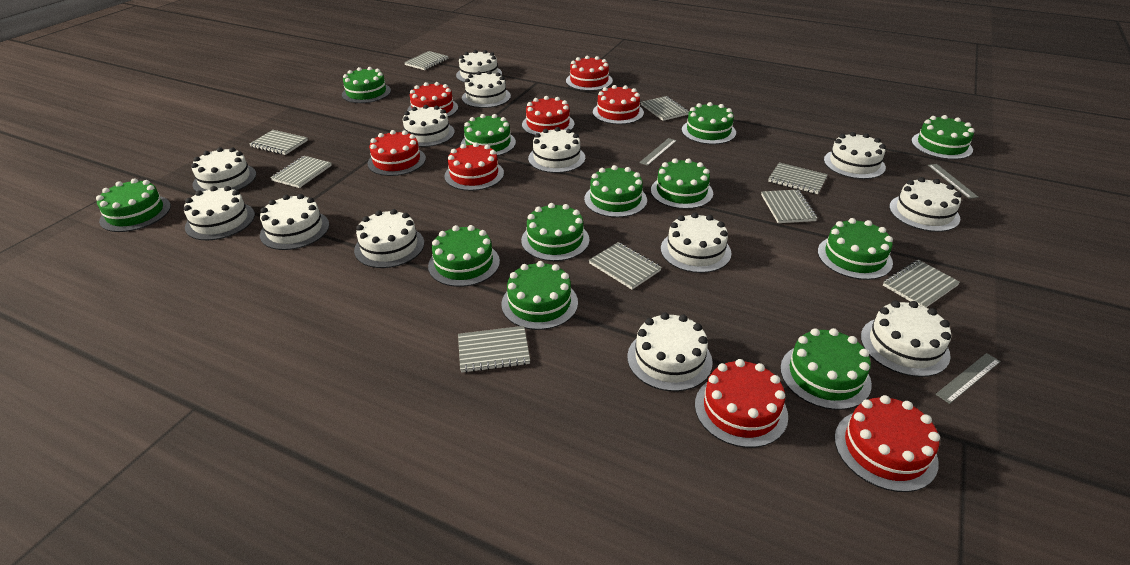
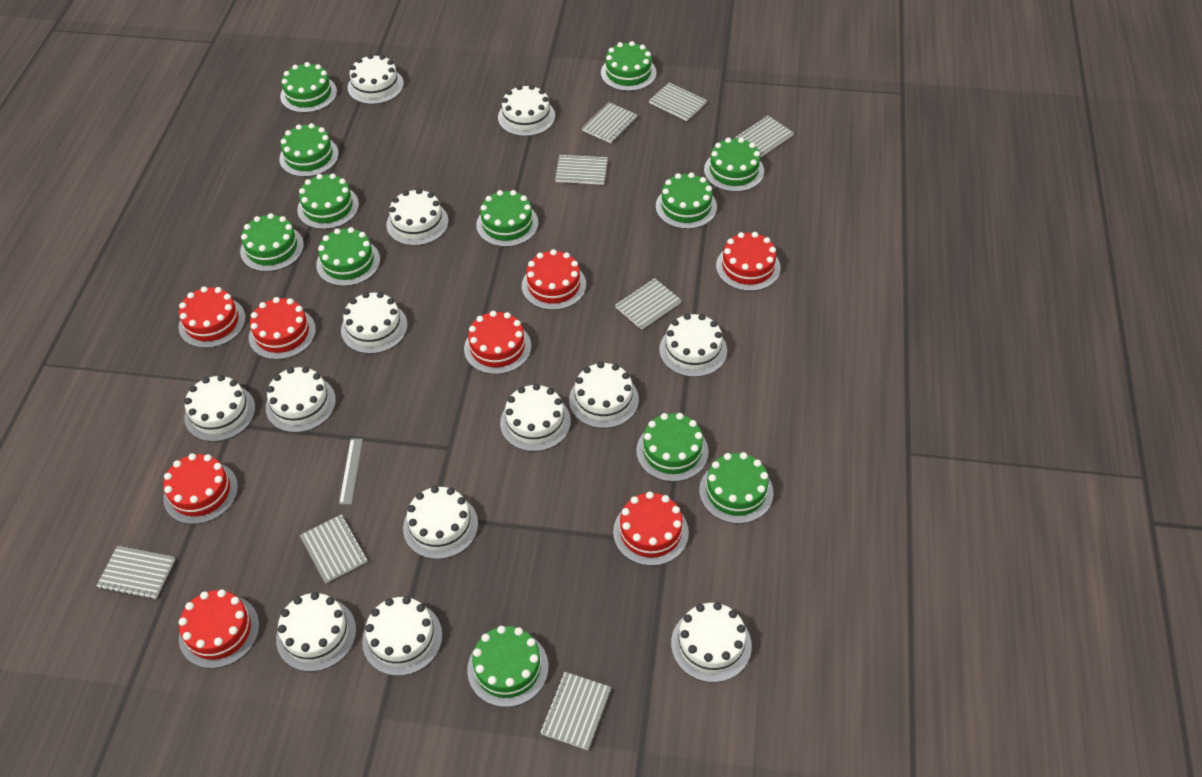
grey notebook: [250,130,308,155] [271,156,332,188] [404,51,449,70] [458,326,530,373] [589,242,662,290] [641,96,689,121] [761,189,817,223] [768,163,828,194] [883,260,960,307] = 9 -> [97,546,175,599] [300,514,367,583] [540,672,611,750] [555,154,608,185] [582,102,637,143] [615,278,682,330] [649,83,707,121] [735,116,794,157] = 8
grey ruler: [639,138,677,166] [928,164,979,199] [935,353,1001,404] = 3 -> [339,439,363,505] = 1

